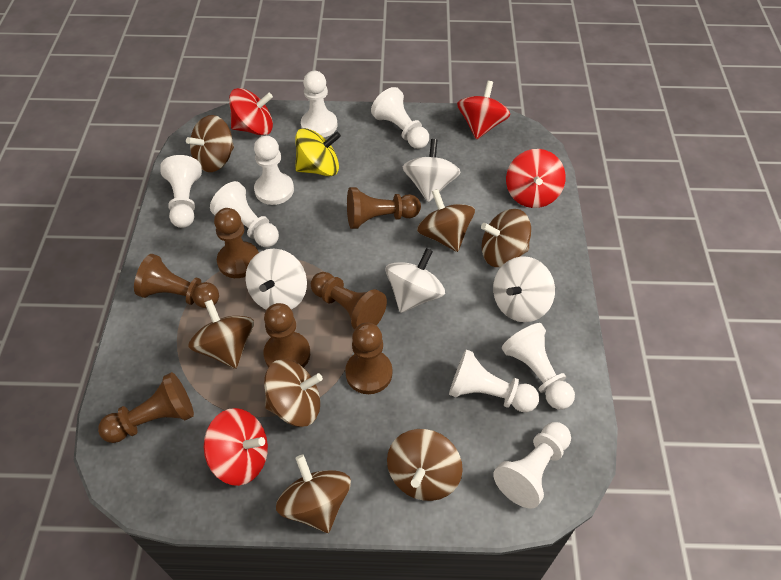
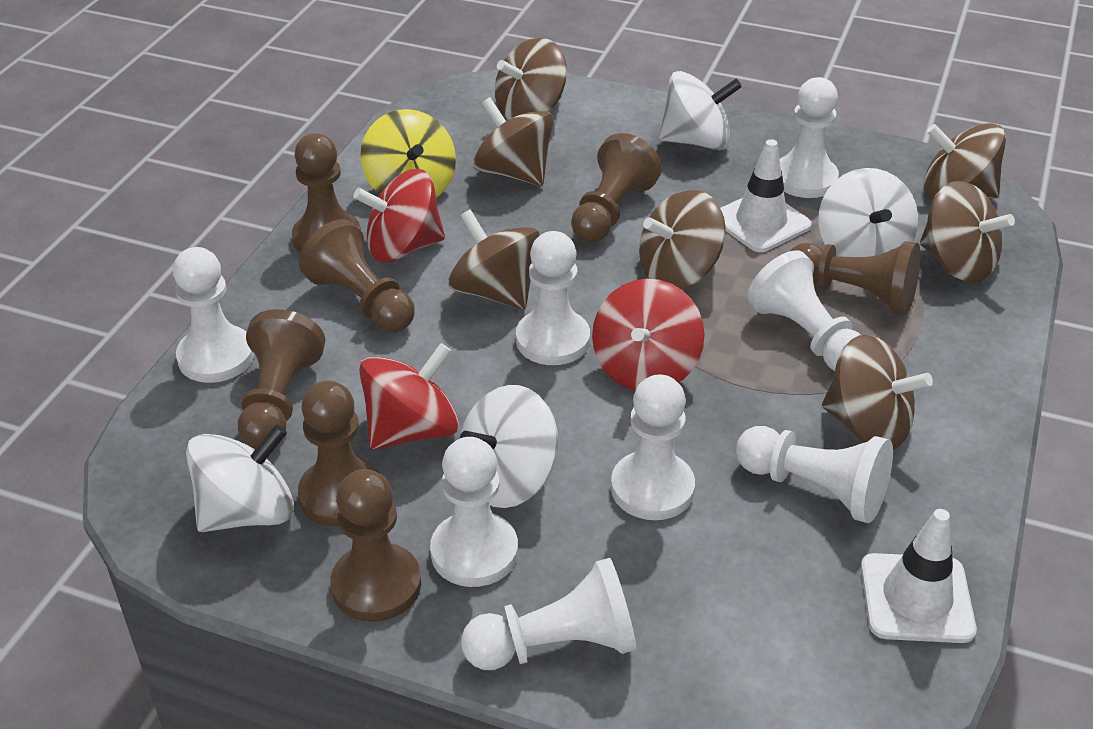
red spinning top: [204,408,268,486] [229,88,273,136] [457,81,510,139] [506,149,566,208] = 4 -> [353,169,445,263] [359,343,459,449] [592,279,705,391] = 3
white traffic cone: none = 0 -> [720,139,812,252] [861,509,977,643] = 2

